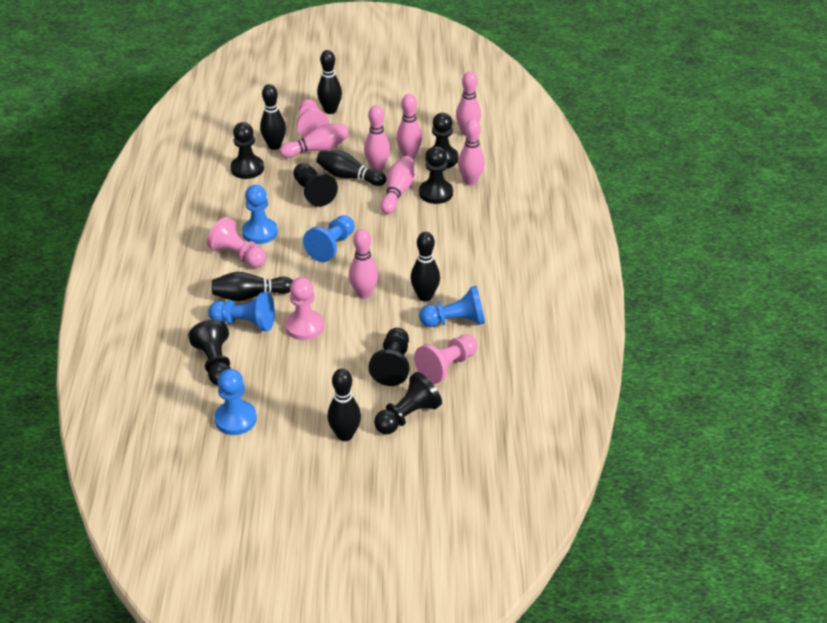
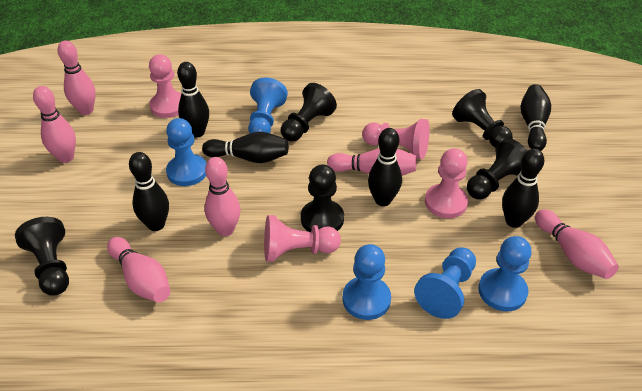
black pawn: [188,320,231,386] [230,122,264,179] [293,163,338,207] [368,328,410,386] [374,372,442,434] [419,146,453,204] [425,113,458,169] = 7 -> [15,217,69,296] [281,83,337,142] [301,164,344,232] [452,89,513,148] [467,138,528,199] = 5
pink bowling pin: [279,124,349,158] [349,229,378,299] [364,105,390,171] [380,156,415,214] [396,94,422,159] [456,71,481,136] [458,119,485,185] = 7 -> [33,86,76,163] [57,40,96,115] [107,237,171,303] [205,157,241,236] [327,148,417,176] [535,209,619,279] = 6

